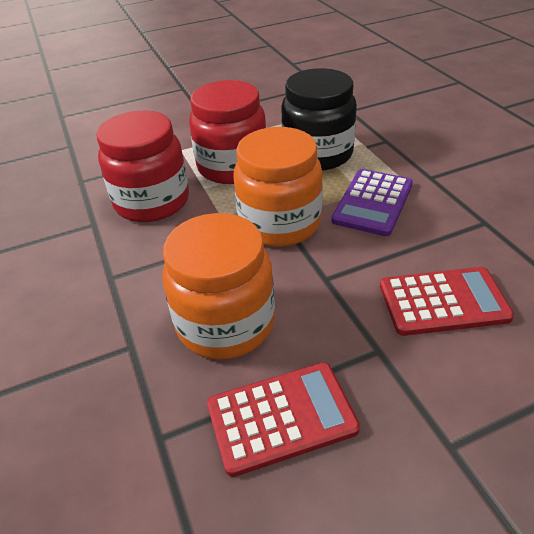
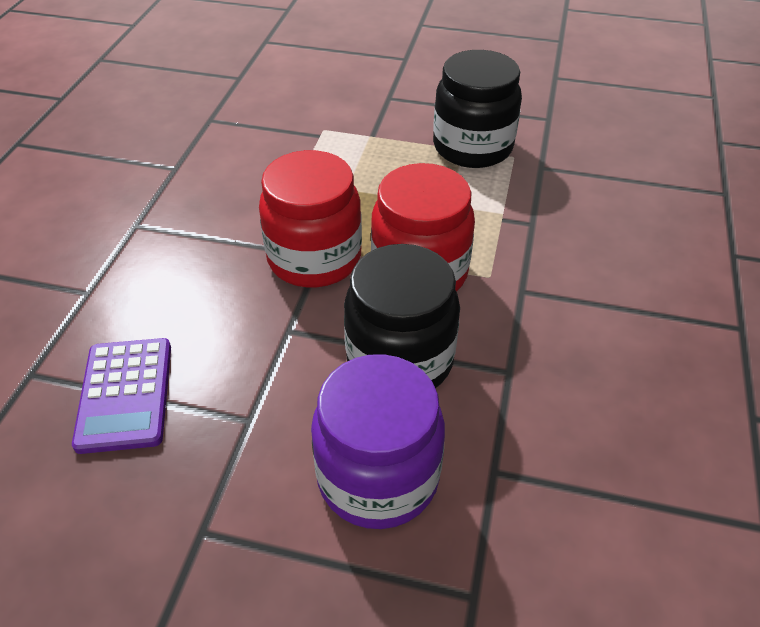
black jar: [281,68,357,170] = 1 -> [344,244,460,388] [433,50,522,168] = 2
orange jar: [162,213,275,359] [234,127,323,247] = 2 -> none = 0
purple jar: none = 0 -> [311,354,445,529] = 1
red calculator: [207,362,360,477] [380,267,514,336] = 2 -> none = 0

